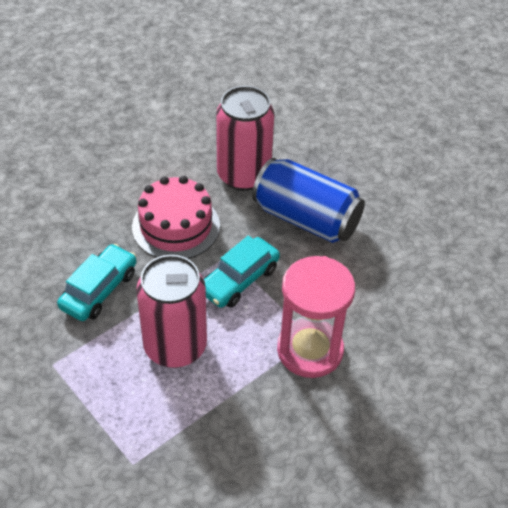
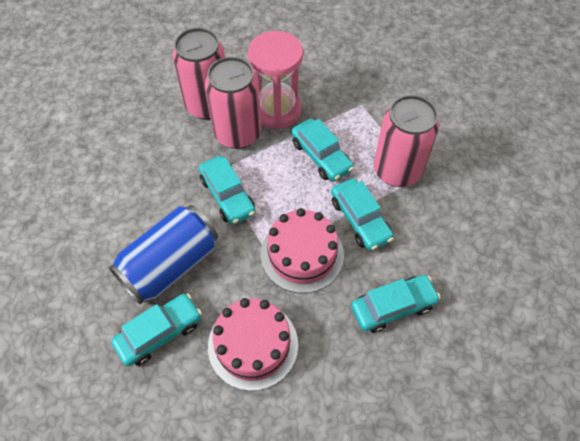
pink cake: [132,176,220,259] = 1 -> [208,298,298,391] [261,208,344,293] = 2
pink can: [136,255,207,368] [216,86,274,191] = 2 -> [173,28,225,120] [205,57,261,149] [374,95,439,187] = 3
turquoise car: [57,244,136,321] [204,236,280,308] = 2 -> [111,294,202,366] [199,156,256,225] [291,119,354,182] [331,178,394,251] [351,275,441,333] = 5

